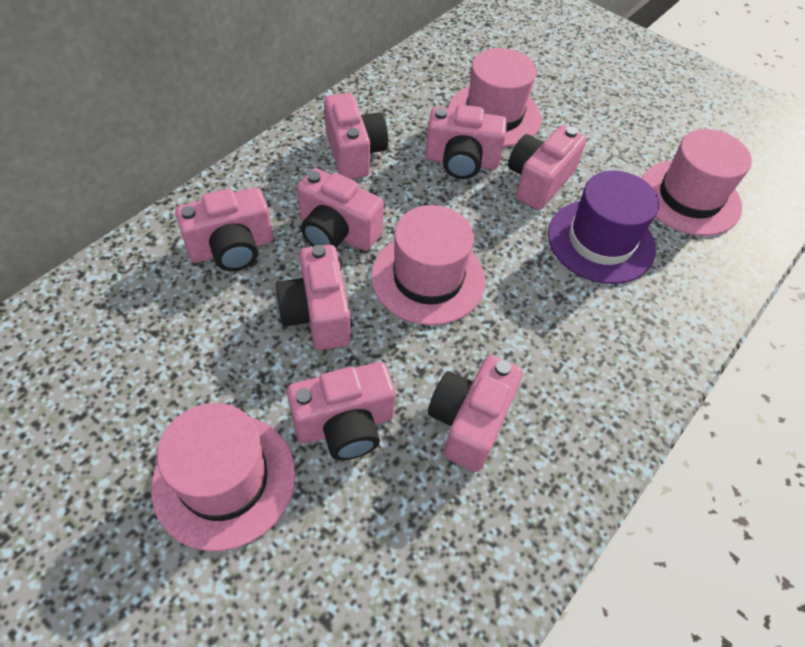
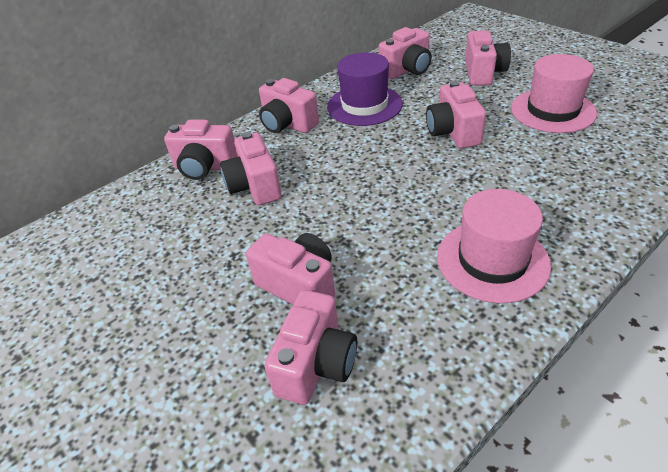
pink hat: [151,403,295,551] [371,205,485,325] [448,48,541,147] [642,129,752,236] = 4 -> [437,189,551,303] [511,54,597,133] = 2

